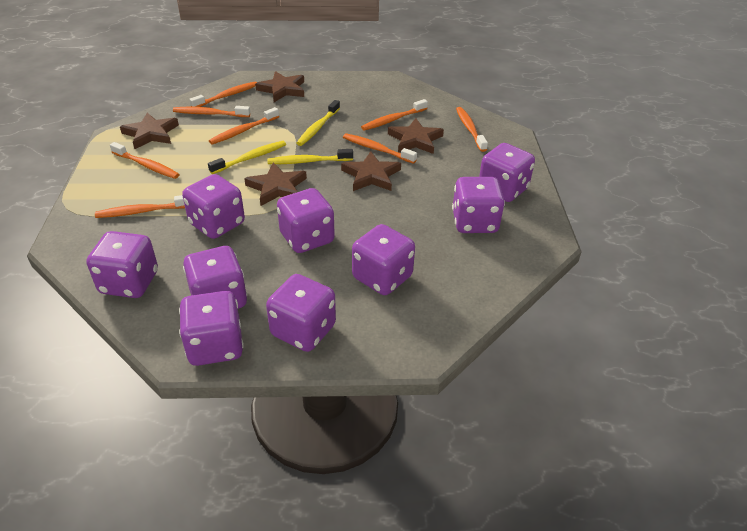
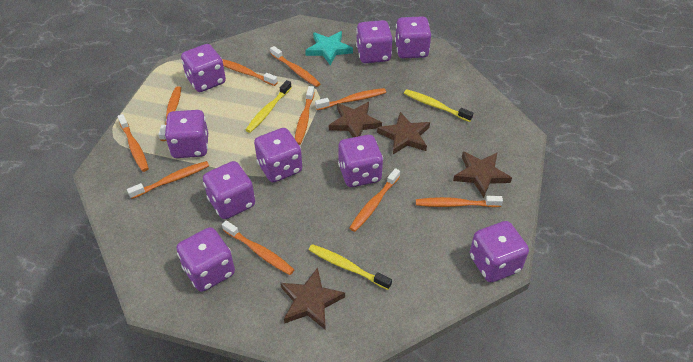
brown star: [120,113,179,149] [244,163,307,206] [255,71,304,102] [341,151,401,191] [388,118,444,154] = 5 -> [281,268,345,330] [329,102,382,137] [377,112,430,154] [453,152,512,198] = 4
orange toothbrush: [95,195,185,218] [110,142,180,179] [173,106,250,117] [189,81,257,107] [209,107,279,145] [343,133,417,164] [361,99,428,131] [456,107,488,152] = 8 -> [118,114,149,172] [127,161,209,199] [158,86,181,141] [222,59,278,86] [222,220,294,275] [270,46,321,87] [295,86,315,145] [315,88,386,110] [349,168,400,232] [416,196,503,207] = 10
turquoise star: none = 0 -> [305,31,353,65] = 1

